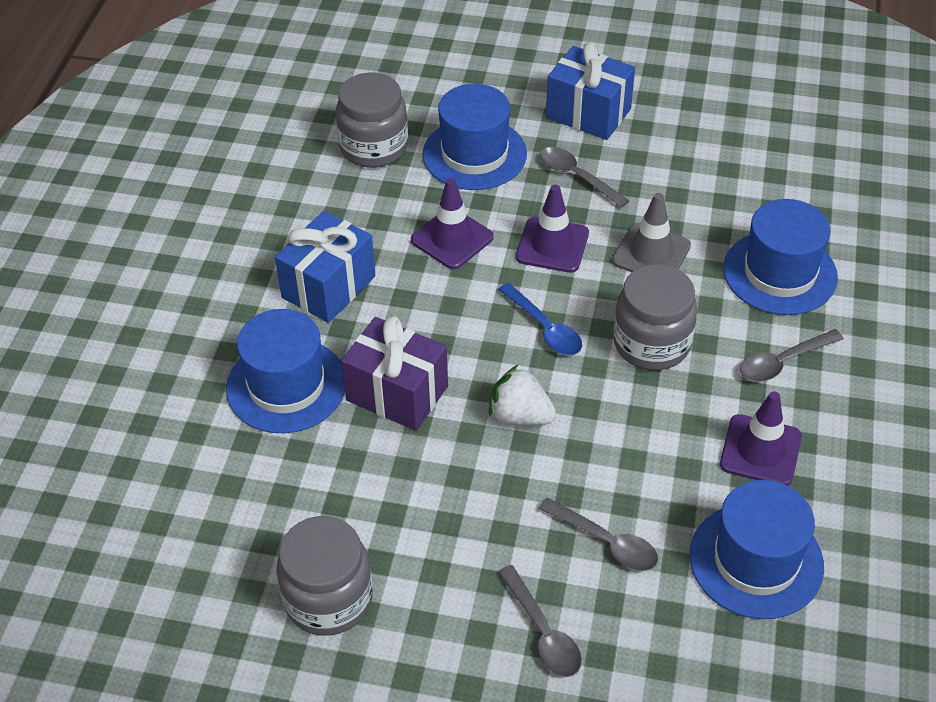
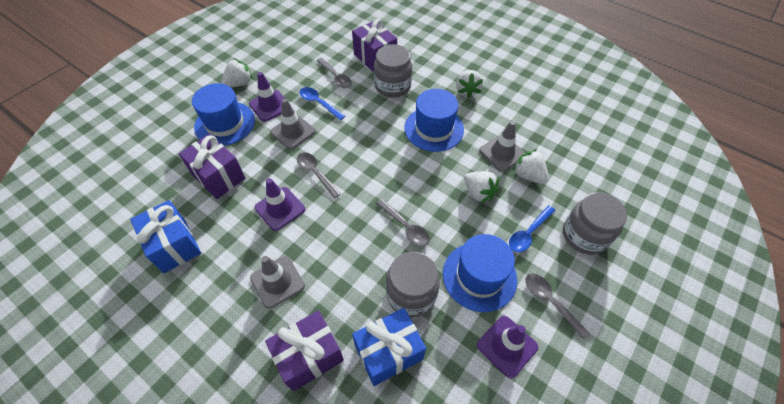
blue hat: [226,309,345,433] [422,84,527,190] [690,480,824,619] [723,199,838,315] = 4 -> [192,83,255,146] [404,89,464,152] [443,234,517,312] = 3
blue spoon: [498,283,582,355] = 1 -> [300,87,345,120] [509,205,555,252] = 2
grey traffic cone: [612,193,691,272] = 1 -> [250,256,305,309] [270,99,316,149] [479,121,525,172] = 3
purple gift: [341,316,448,431] = 1 -> [179,134,245,199] [265,310,344,392] [352,19,397,72] = 3
white strawberry: [489,365,556,426] = 1 -> [221,59,253,87] [456,70,483,99] [464,171,499,203] [513,149,549,184] = 4

